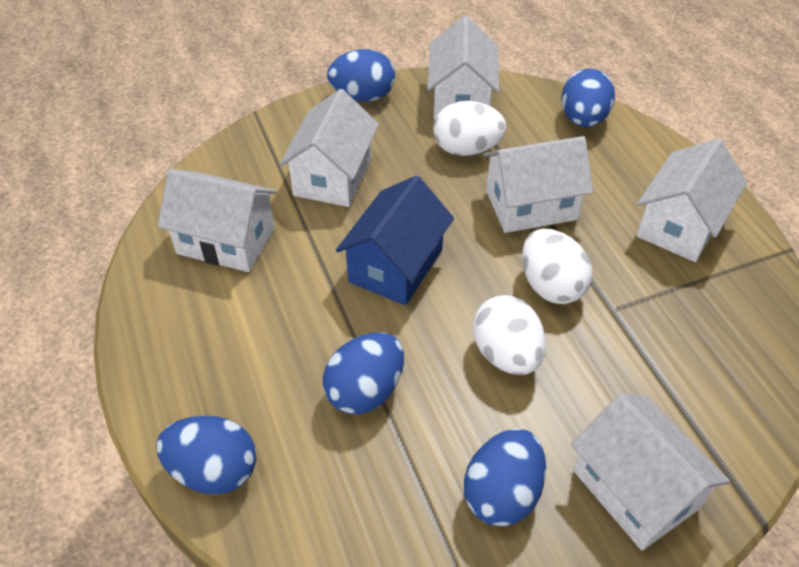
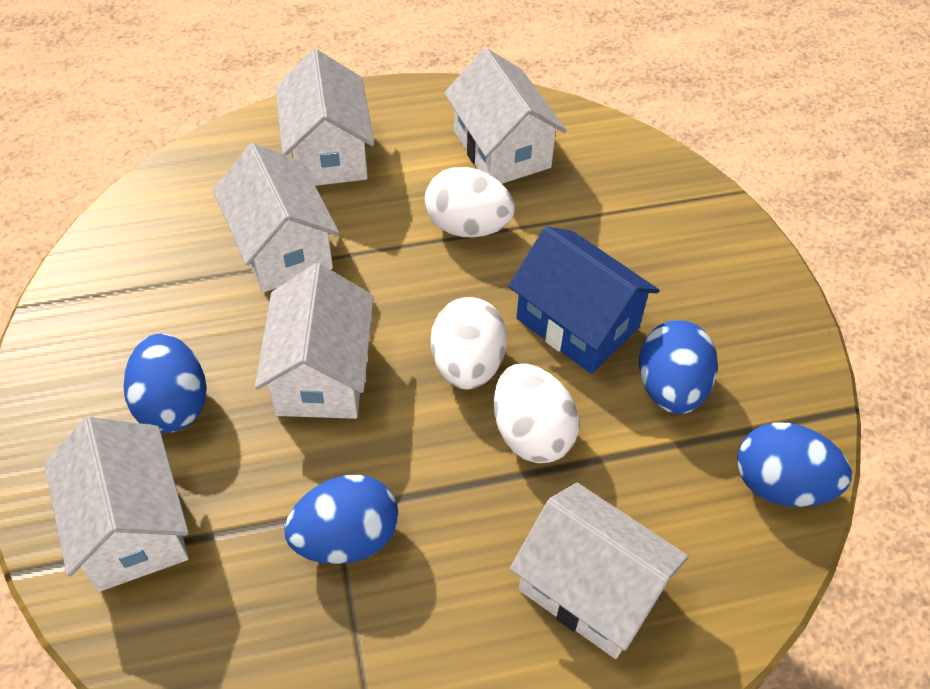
blue egg: [156,416,257,495] [323,332,404,414] [327,49,395,101] [464,429,546,526] [561,69,615,127] = 5 -> [123,334,207,433] [284,475,398,564] [639,320,718,414] [737,422,852,507] = 4

